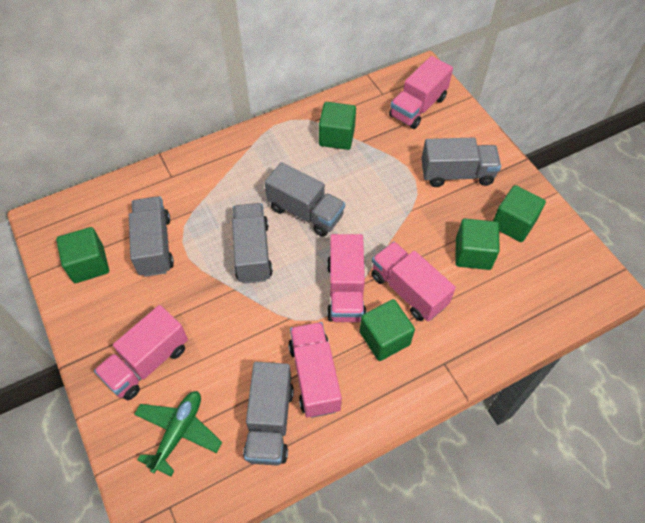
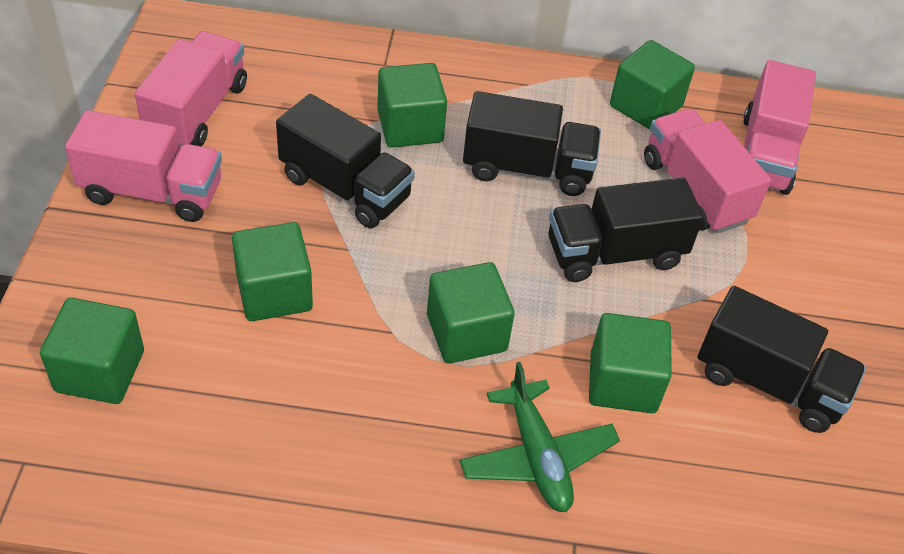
black truck: none = 0 -> [276,94,415,228] [463,91,601,196] [549,178,704,282] [698,286,866,433] = 4
green cube: [56,227,109,283] [319,102,356,150] [360,299,415,361] [455,218,500,270] [493,185,546,242] = 5 -> [40,298,144,404] [232,222,313,321] [377,63,447,148] [427,262,515,364] [589,313,672,413] [610,40,695,130] = 6
grey truck: [129,197,174,277] [232,203,273,283] [243,362,294,466] [264,162,345,237] [421,138,501,187] = 5 -> none = 0
pink truck: [94,305,188,400] [288,322,342,418] [327,234,366,322] [371,241,456,321] [389,56,453,129] = 5 -> [65,110,222,222] [135,31,247,149] [644,109,771,233] [744,60,816,195] = 4

